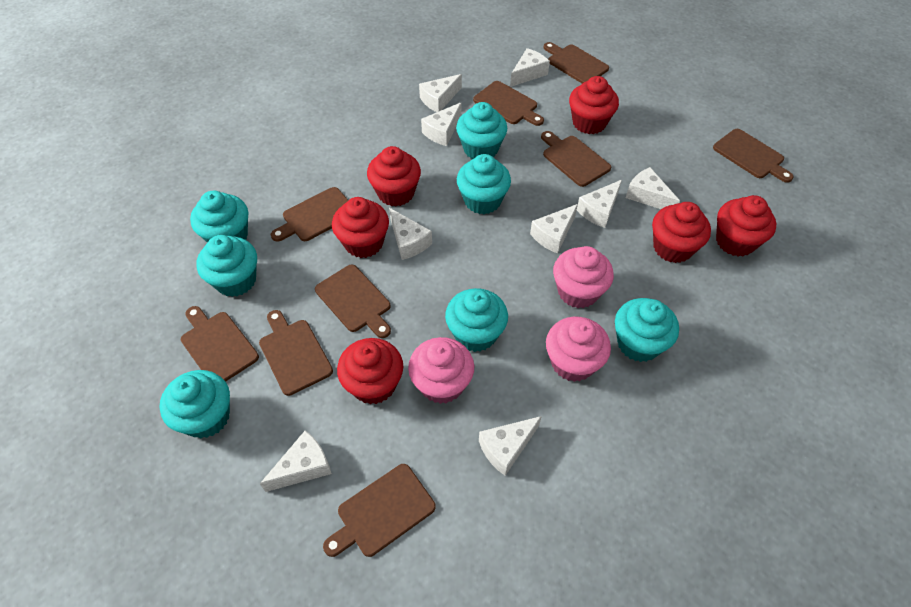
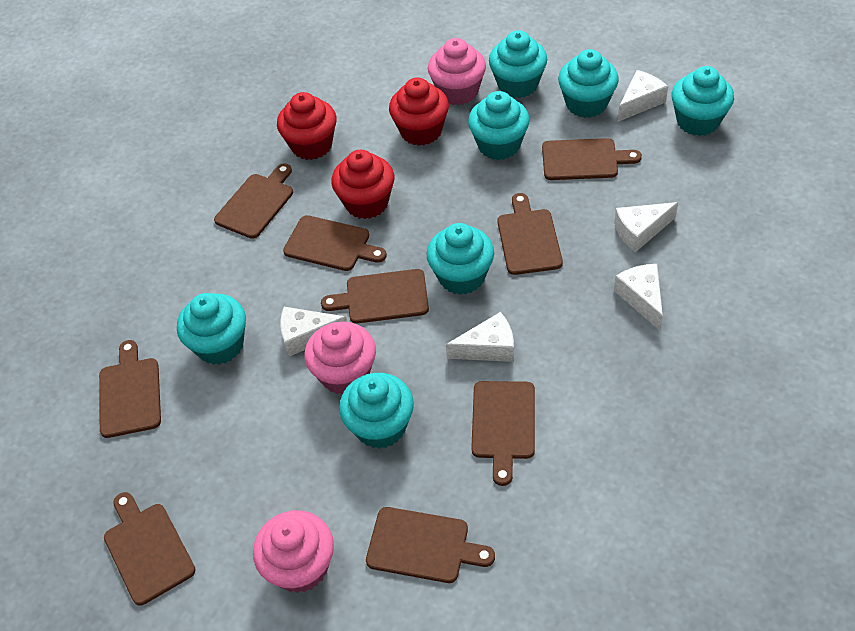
red cupcake: [332,197,389,258] [337,338,403,404] [367,146,421,206] [569,76,619,134] [652,202,711,263] [716,195,776,257] = 6 -> [277,92,337,160] [331,150,394,219] [389,78,449,146] = 3
white cheese: [260,430,332,492] [389,208,432,260] [419,74,462,112] [421,103,461,146] [479,416,542,476] [510,48,550,87] [530,204,578,253] [577,180,622,228] [626,167,680,209] = 9 -> [280,307,347,357] [446,312,514,362] [614,202,678,252] [614,264,663,330] [618,70,668,122] = 5

